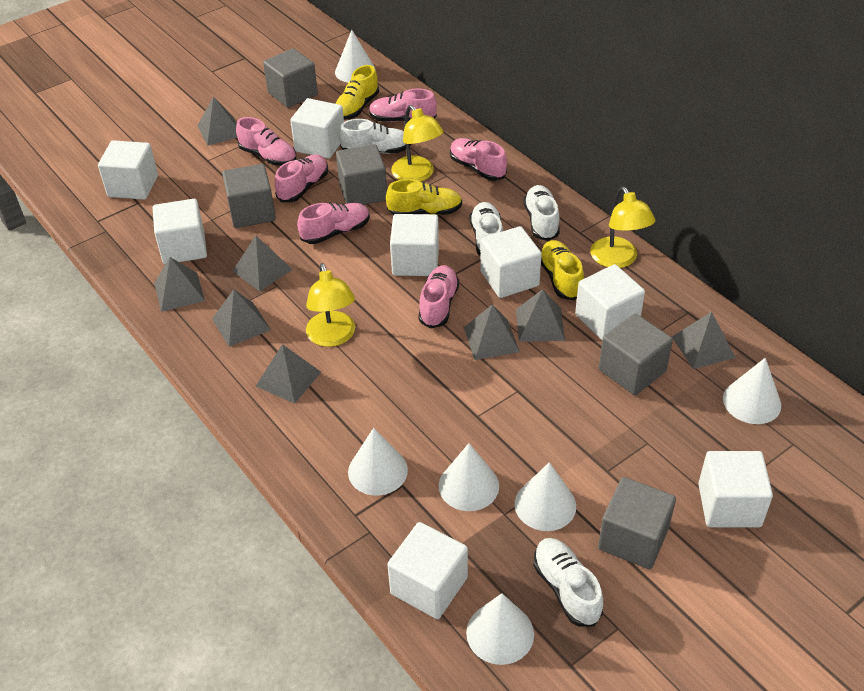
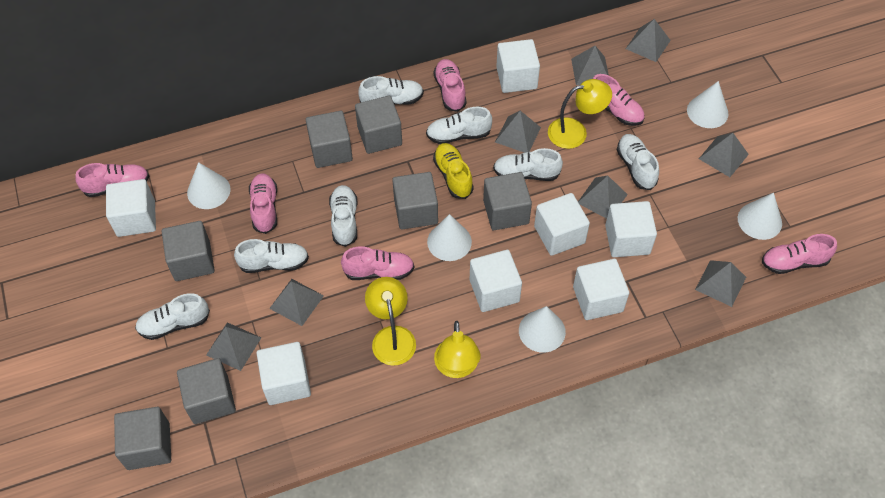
grey cube: [222,164,276,228] [263,48,318,108] [336,144,387,205] [598,477,676,569] [599,314,673,395] = 5 -> [114,407,171,470] [162,221,215,281] [177,358,236,424] [306,111,353,168] [355,96,402,154] [392,172,438,229] [483,172,532,230] = 7
white cone: [335,30,376,83] [348,428,408,496] [439,443,499,511] [466,593,534,665] [514,462,576,531] [723,358,781,424] = 6 -> [187,162,230,209] [427,214,472,261] [519,306,566,353] [687,81,729,128] [738,193,782,240] = 5
white cube: [98,140,158,200] [153,199,207,264] [290,98,344,159] [387,522,468,619] [390,214,439,276] [480,226,542,298] [575,264,645,340] [698,451,773,527] = 8 -> [106,179,156,237] [257,342,311,405] [470,250,522,312] [496,39,540,93] [534,193,590,256] [573,259,629,320] [605,201,657,257] = 7
white shoe: [339,119,411,154] [469,202,503,256] [523,185,560,241] [533,538,603,627] = 4 -> [135,293,210,340] [234,239,309,273] [329,185,357,247] [358,76,424,105] [426,107,492,144] [493,148,563,181] [617,134,659,190] = 7
yellow shoe: [335,65,379,120] [386,179,462,215] [541,240,584,300] = 3 -> [433,143,474,199] = 1

